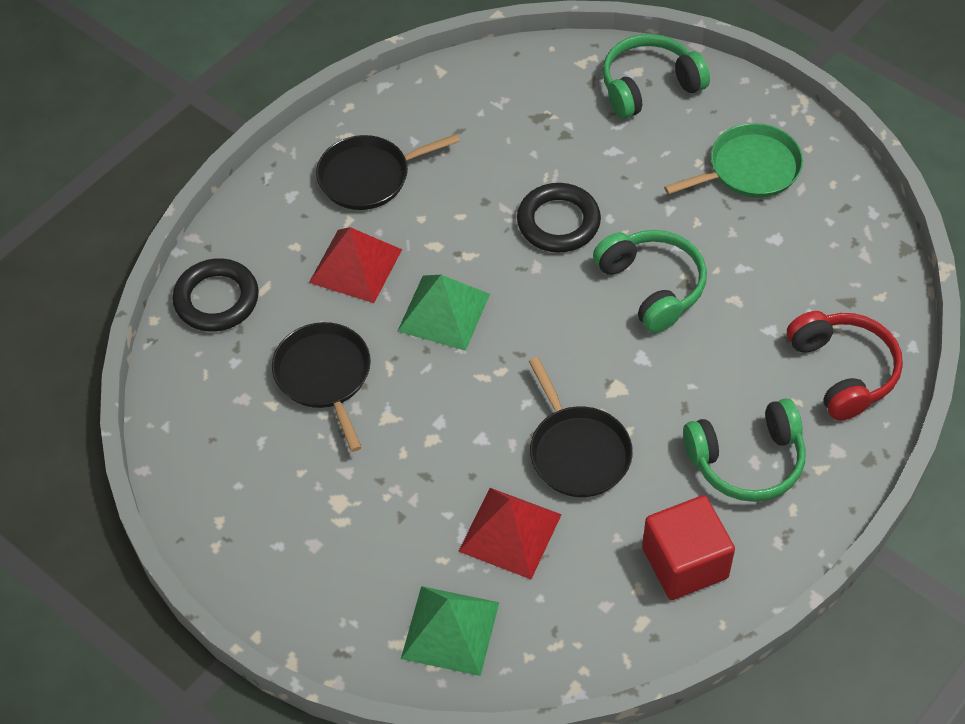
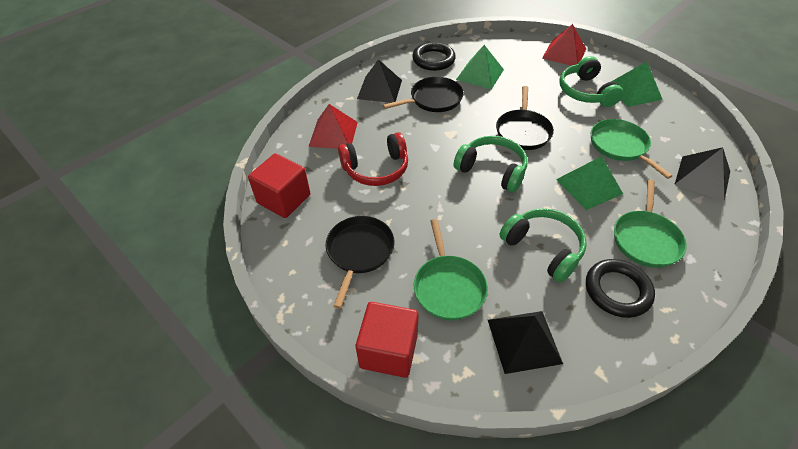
black pyramid: none = 0 -> [357,59,402,103] [488,311,563,374] [674,147,730,201] = 3
green pan: [664,123,803,198] = 1 -> [414,219,488,320] [591,119,673,179] [614,180,687,268] = 3
green pyramid: [397,275,490,351] [401,586,499,676] = 2 -> [456,45,504,90] [556,156,623,210] [611,62,663,107] = 3
red cube: [642,495,735,600] = 1 -> [248,153,310,218] [356,302,419,378] = 2

